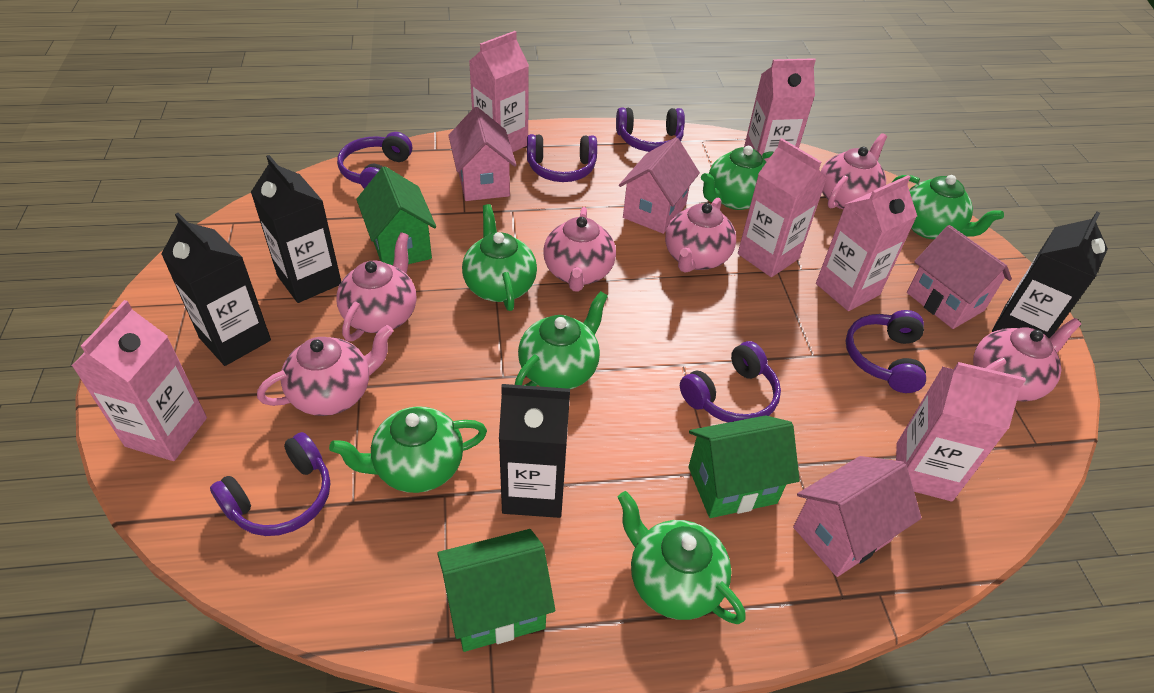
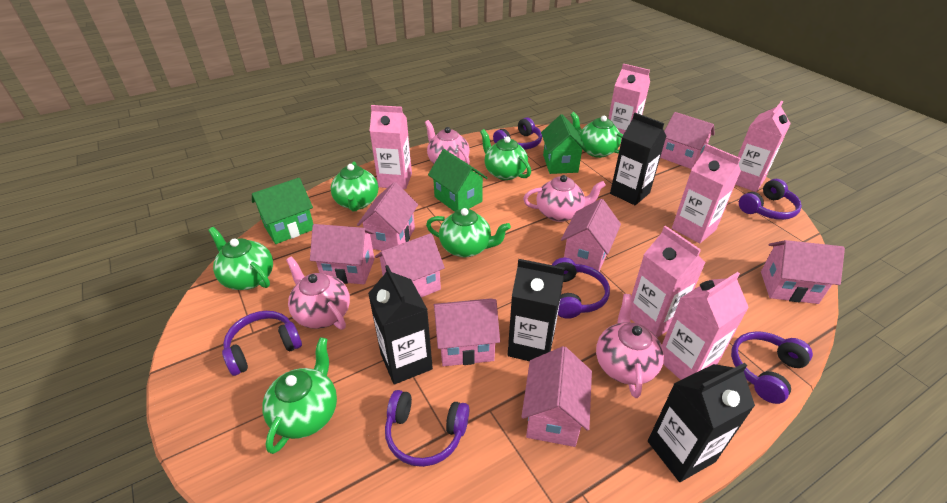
pink house: [448,107,516,201] [619,137,700,234] [793,456,922,577] [907,225,1012,329] = 4 -> [310,224,375,284] [357,182,418,251] [375,233,445,298] [434,298,500,366] [521,346,592,447] [561,199,621,271] [660,112,715,169] [761,240,845,304] = 8
pink teapot: [257,325,393,416] [336,232,416,341] [544,207,616,292] [665,198,736,273] [821,133,887,209] [973,318,1081,402] = 6 -> [286,256,350,330] [425,120,470,164] [523,175,606,222] [596,294,664,398] = 4

